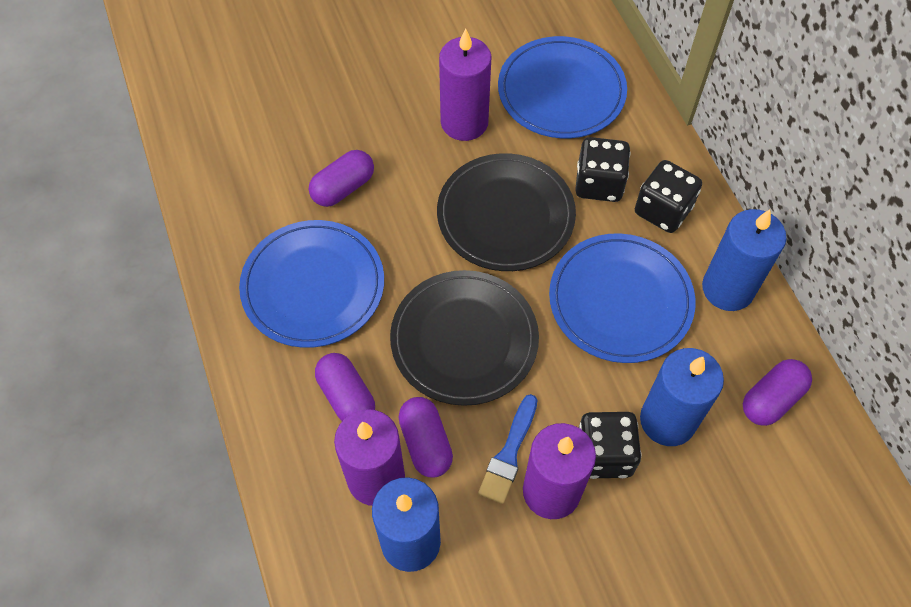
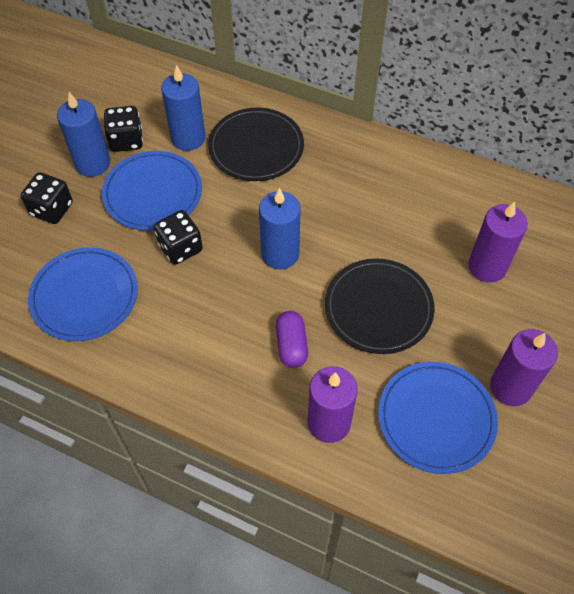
blue brush: [478,394,537,504] = 1 -> none = 0
purple capsule: [309,150,374,207] [315,353,375,421] [398,397,453,478] [743,359,812,426] = 4 -> [276,311,308,368] = 1

